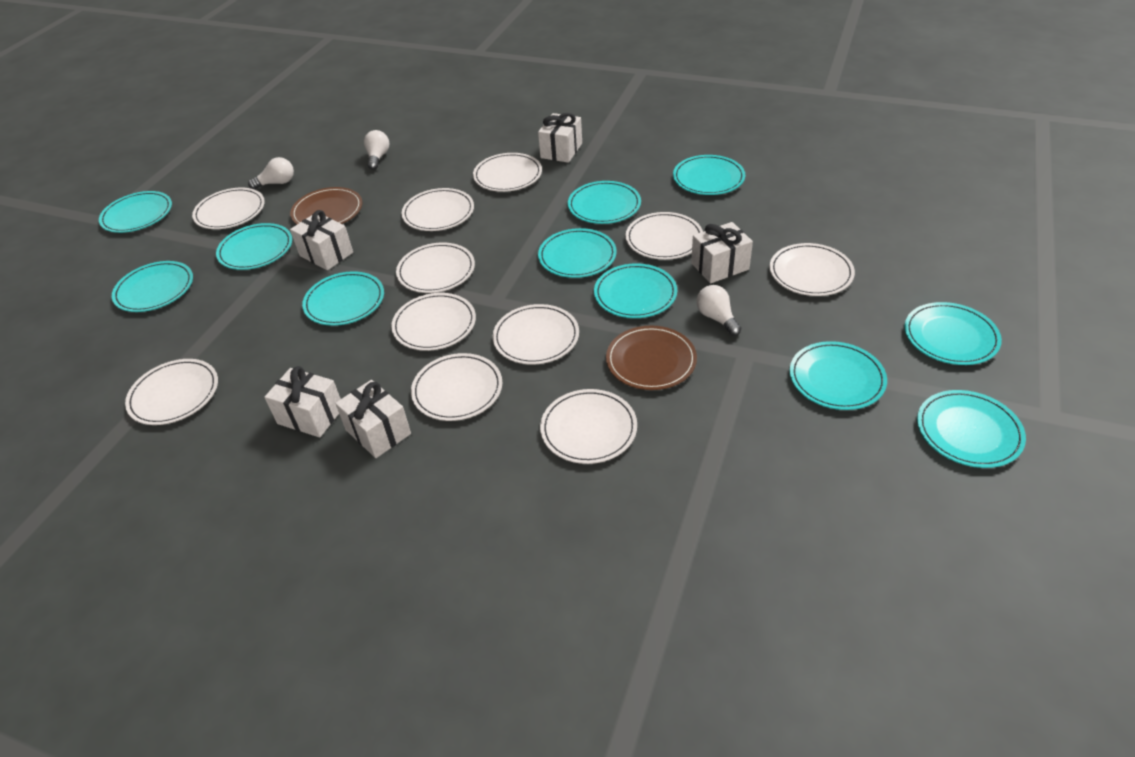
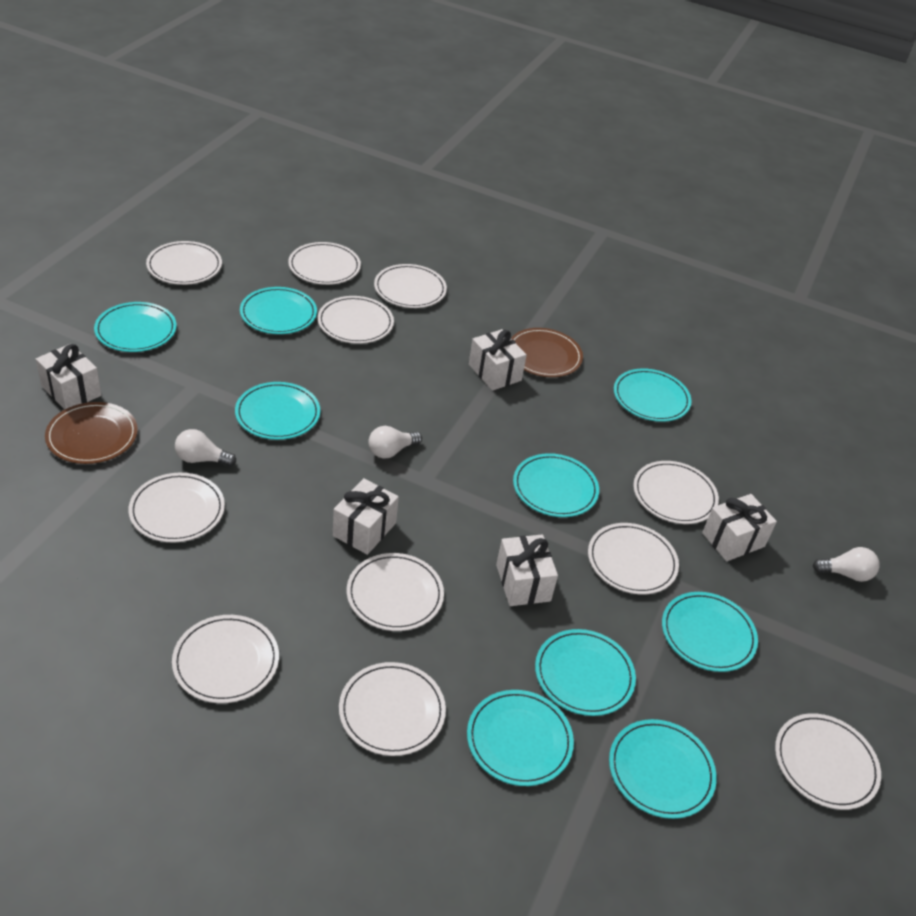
turquoise plate: [99,191,172,233] [112,261,193,312] [216,223,292,270] [302,271,384,326] [538,228,617,278] [568,181,641,224] [594,263,677,318] [673,155,745,195] [790,341,887,410] [905,302,1002,365] [917,390,1026,468] = 11 -> [94,302,177,352] [235,382,320,440] [240,287,317,334] [467,690,574,786] [513,453,599,517] [535,629,636,716] [609,719,717,819] [614,368,692,422] [662,592,758,672] = 9

